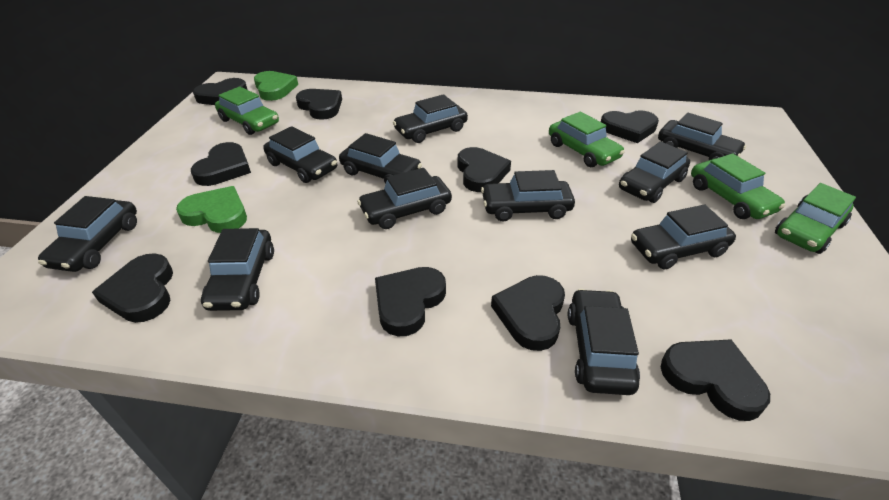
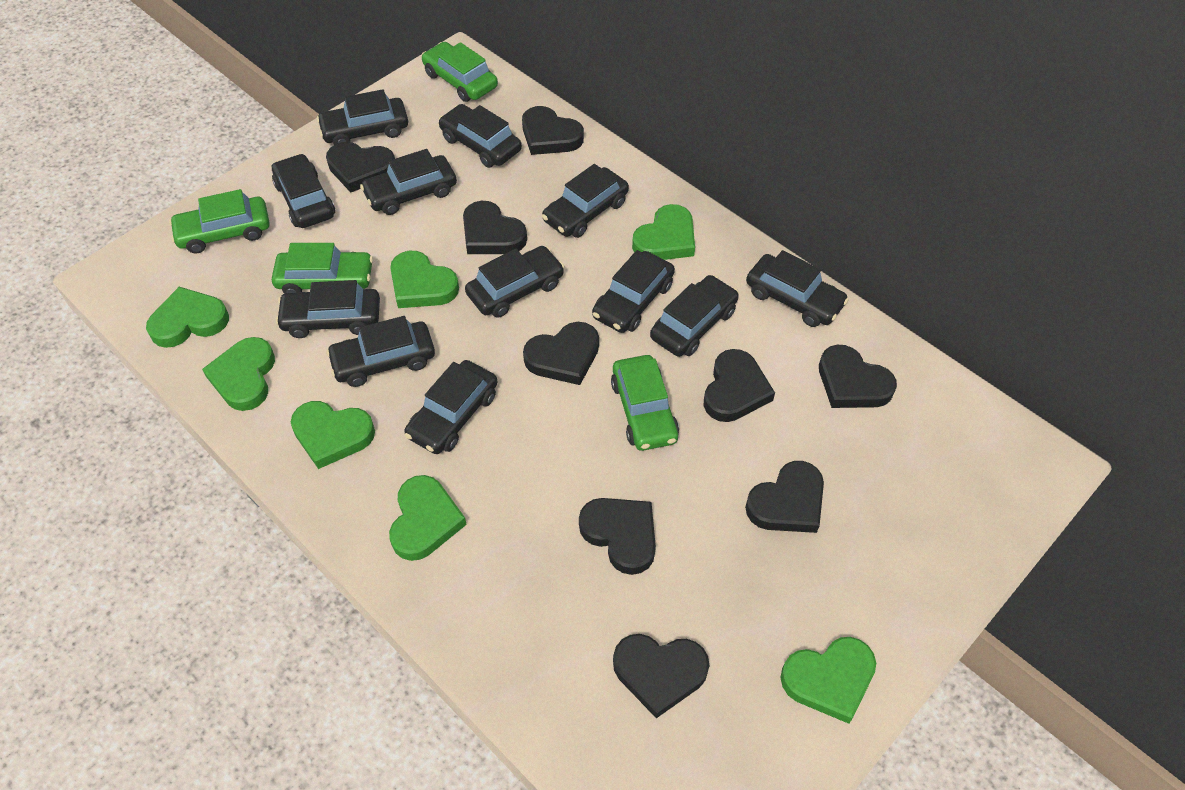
black car: [38,196,137,272] [201,228,274,311] [264,126,337,183] [339,133,422,184] [357,168,452,229] [393,94,468,143] [481,170,575,221] [568,289,640,395] [619,141,690,203] [631,204,736,269] [658,113,746,160] = 11 -> [272,154,335,228] [275,280,380,338] [317,89,408,145] [326,316,435,387] [360,149,457,215] [404,360,497,454] [438,104,522,168] [465,246,564,317] [542,164,629,238] [592,250,675,333] [650,275,739,357] [746,250,849,327] = 12
green heart: [176,186,247,233] [254,71,298,101] = 2 -> [146,287,229,348] [202,337,275,411] [291,401,375,469] [389,475,467,561] [390,251,459,308] [632,204,695,260] [780,637,876,724] = 7

